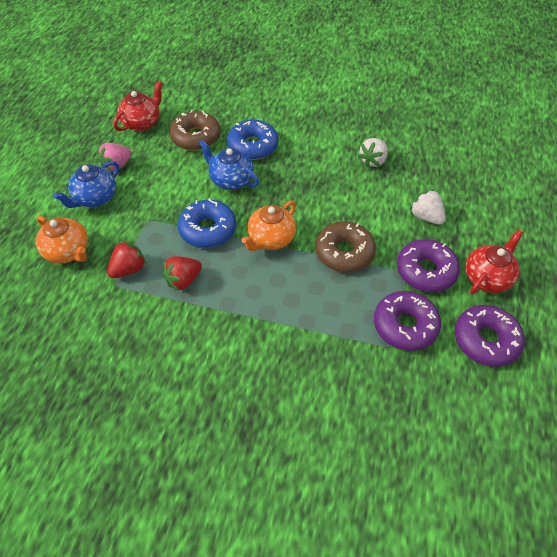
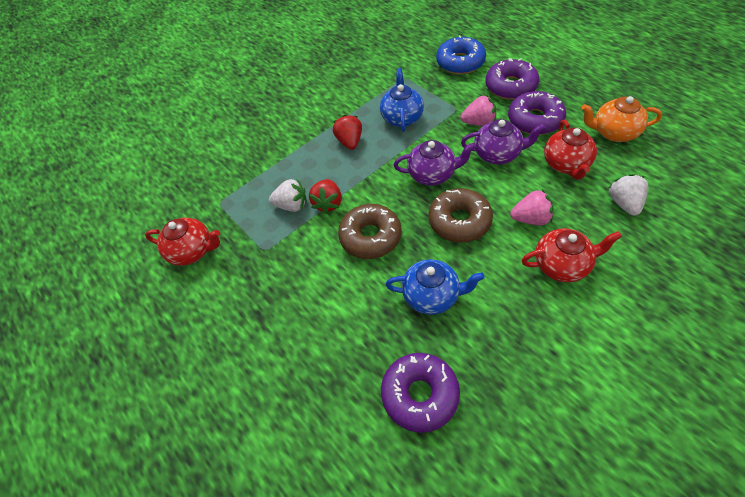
blue donut: [178,198,236,248] [227,120,278,160] = 2 -> [436,35,486,74] = 1
orange teapot: [36,216,88,264] [241,200,296,251] = 2 -> [582,96,662,142] = 1
pink strawberry: [97,143,132,172] = 1 -> [461,95,496,126] [510,189,554,225] = 2
purple teapot: none = 0 -> [394,140,476,186] [461,119,546,164] = 2
red teapot: [113,81,163,131] [465,230,523,294] = 2 -> [145,218,220,266] [522,228,622,282] [544,120,597,180] = 3

